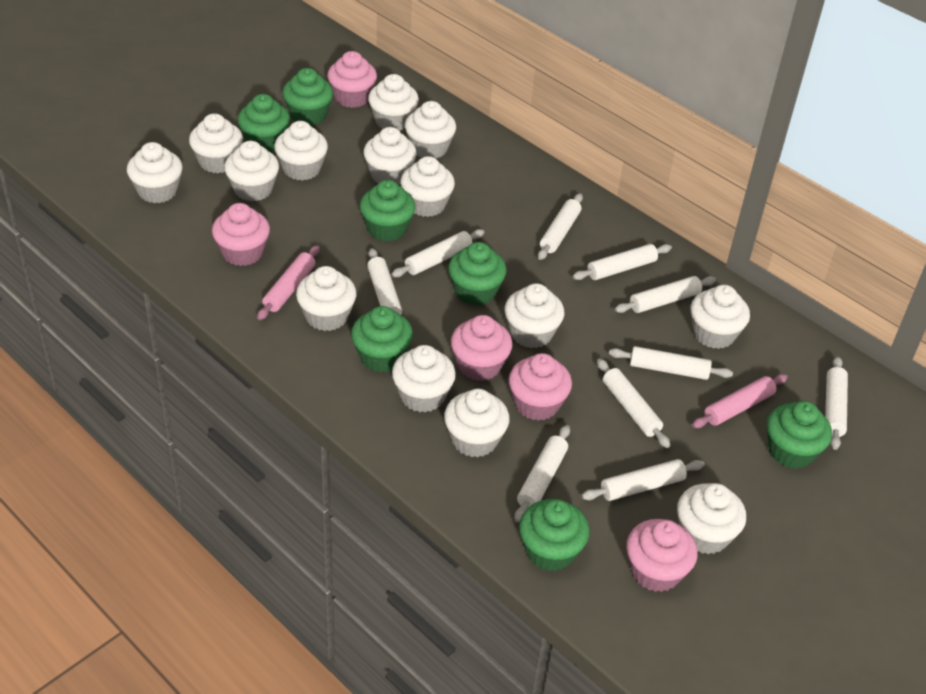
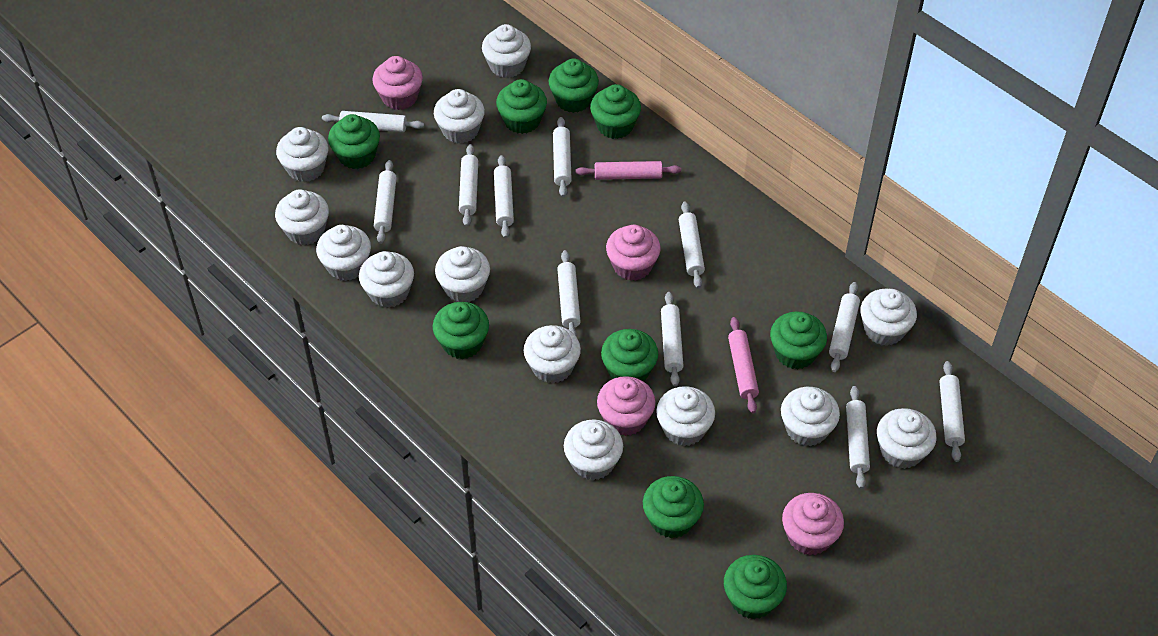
green cupcake: [238,94,290,152] [282,68,333,125] [351,306,413,372] [360,180,415,241] [448,242,507,306] [519,499,590,571] [767,401,832,469] = 7 -> [328,114,380,169] [433,302,489,359] [496,79,547,134] [549,58,599,113] [590,84,641,139] [601,329,658,381] [643,476,704,538] [724,555,787,619] [770,312,827,369] = 9
pink cupcake: [212,203,270,266] [327,51,377,108] [451,315,513,381] [509,353,572,421] [626,519,698,592] = 5 -> [373,56,423,110] [597,376,656,436] [606,225,661,281] [782,493,844,555] = 4
white cupcake: [127,142,183,203] [189,113,243,173] [224,141,279,202] [274,121,328,181] [296,266,356,331] [363,127,417,185] [368,74,419,131] [392,345,456,413] [400,156,455,217] [405,101,456,159] [444,389,509,458] [505,283,565,348] [677,483,746,554] [690,285,750,349] = 14 -> [275,189,329,245] [276,127,328,182] [316,225,371,281] [359,251,414,308] [434,89,485,144] [435,246,490,302] [482,24,531,78] [523,325,581,383] [564,419,623,480] [656,386,715,446] [781,387,840,446] [860,289,917,346] [877,408,937,469] = 13
white rolling pin: [367,248,402,315] [391,229,485,277] [514,425,570,522] [538,193,583,260] [573,244,672,280] [581,459,705,501] [597,358,670,448] [609,346,733,380] [615,276,716,313] [825,356,848,450] = 10 -> [322,111,424,132] [374,160,397,244] [459,144,478,227] [494,155,514,238] [553,117,572,197] [557,250,581,337] [661,292,684,387] [679,202,705,288] [829,282,860,372] [846,386,870,489] [940,361,965,462] = 11

